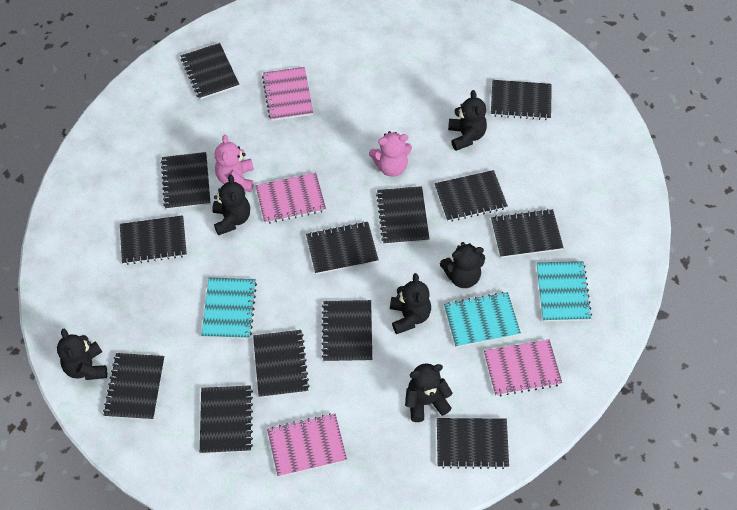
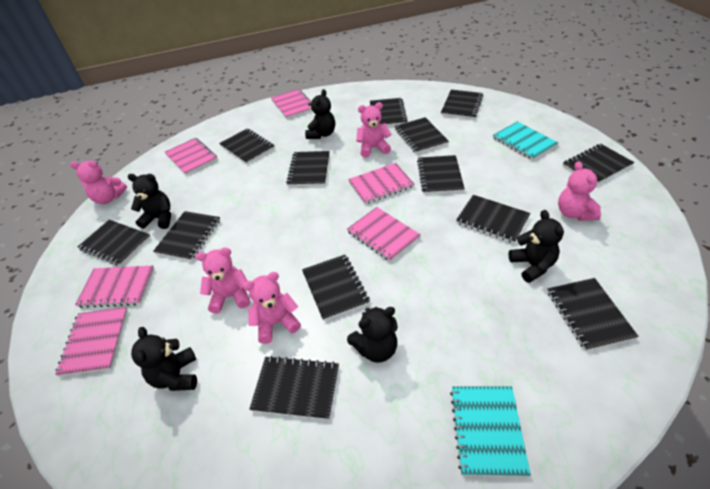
black teddy bear: [57,329,107,380] [212,174,250,235] [390,273,431,334] [405,363,453,422] [440,242,485,288] [448,90,487,151] = 6 -> [128,174,171,229] [131,327,197,391] [305,89,335,139] [347,307,398,363] [508,210,564,283] = 5
pink notebook: [255,173,326,224] [262,67,313,121] [267,413,347,477] [484,339,562,396] = 4 -> [55,307,128,377] [75,266,155,308] [165,138,218,175] [271,89,312,119] [347,207,421,262] [348,163,414,204] = 6
pink teddy bear: [215,135,254,192] [369,131,412,177] = 2 -> [70,161,127,204] [196,247,250,313] [243,272,301,344] [356,102,391,158] [558,161,601,221] = 5
turquoise notebook: [201,278,257,339] [444,292,521,347] [537,261,592,322] = 3 -> [450,386,531,477] [493,122,558,160] = 2

